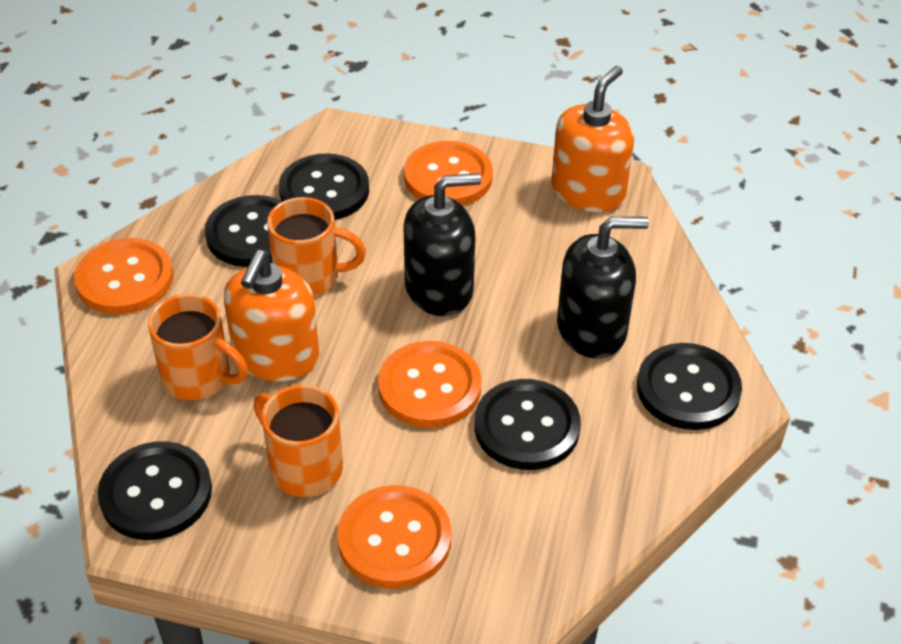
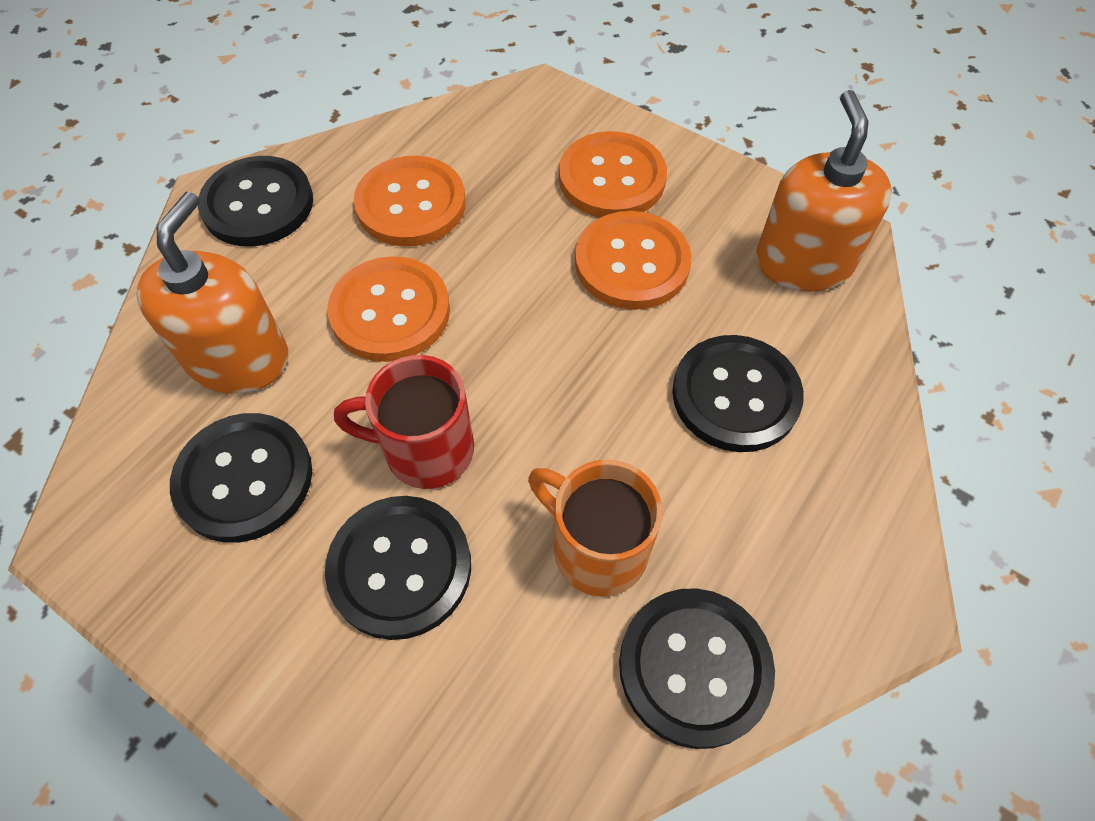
black soap dispenser: [404,173,481,316] [557,217,649,359] = 2 -> none = 0
orange mug: [148,294,248,400] [254,385,343,497] [267,197,366,296] = 3 -> [528,460,663,597] = 1
red mug: none = 0 -> [334,355,474,489] = 1

